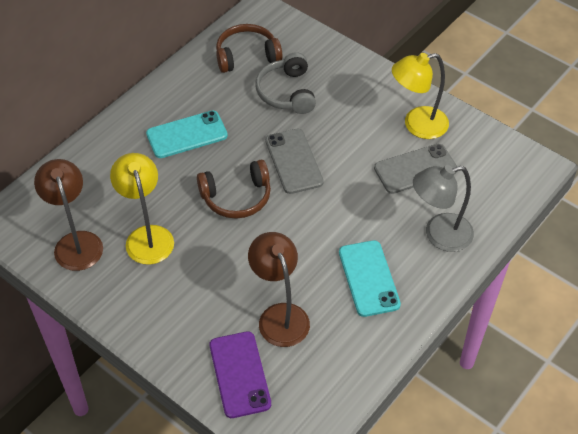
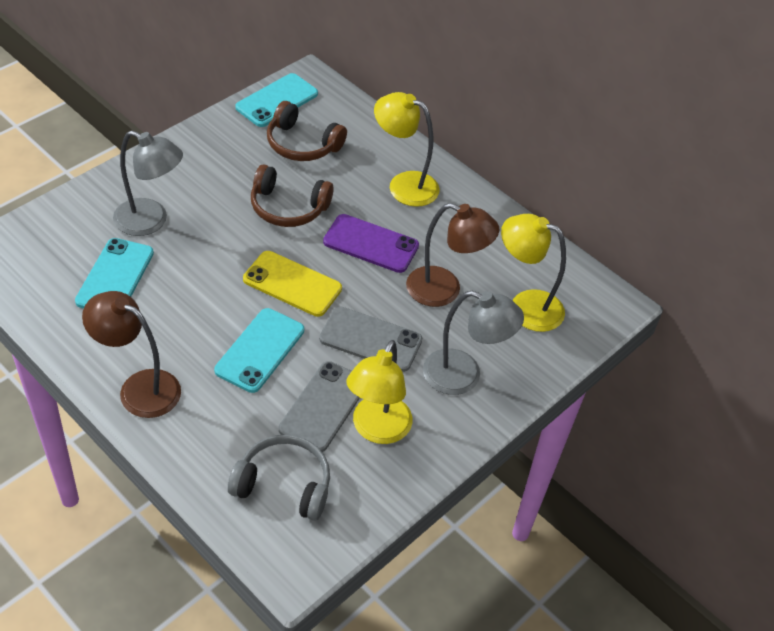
grey lamp: [413,165,474,252] = 1 -> [113,131,183,236] [423,291,524,395] = 2
turquoise phone: [146,110,228,158] [339,240,401,317] = 2 -> [75,238,154,308] [214,308,304,393] [235,73,318,127] = 3
yellow lamp: [110,153,174,265] [392,53,449,139] = 2 -> [346,340,413,444] [374,92,440,207] [501,214,566,332] = 3
yellow phone: none = 0 -> [243,251,342,317] = 1

